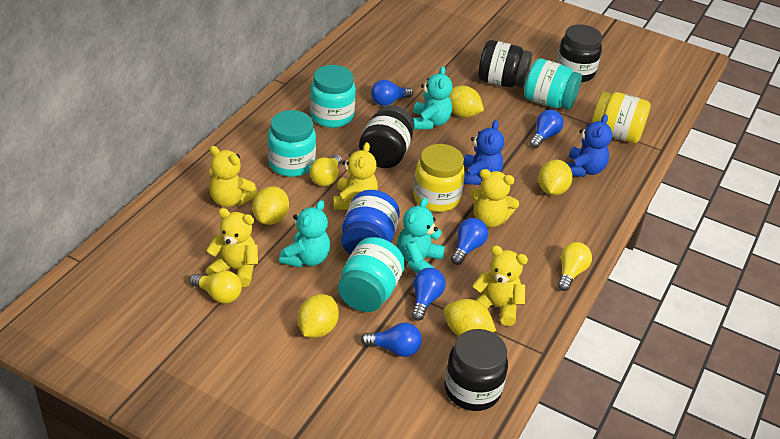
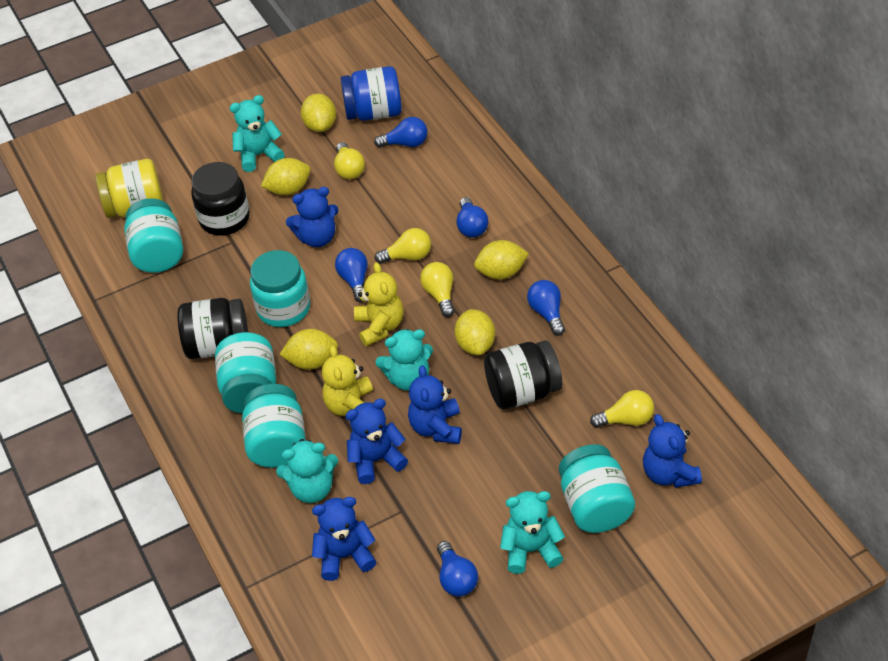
black jar: [359,105,414,168] [445,329,508,411] [478,40,532,88] [556,24,602,82] = 4 -> [177,298,248,359] [191,162,250,235] [484,340,562,409] = 3
blue teddy bear: [463,120,504,185] [566,114,612,177] = 2 -> [286,187,339,247] [312,497,376,581] [345,399,408,484] [408,365,462,444] [643,414,702,488] = 5
turquoise jar: [267,110,316,177] [310,65,356,128] [338,237,405,312] [524,58,582,110] = 4 -> [124,198,183,273] [215,332,276,414] [242,384,306,468] [250,250,310,327] [559,444,635,533] = 5
turquoise teddy bear: [279,200,330,268] [397,198,445,273] [412,66,452,130] = 3 -> [229,95,285,172] [276,439,338,503] [376,329,433,391] [500,491,565,574] = 4
yellow jar: [413,144,465,212] [591,91,651,143] = 2 -> [95,159,163,218] = 1
yellow light bulb: [189,271,242,304] [310,154,342,186] [558,242,592,291] = 3 -> [334,142,365,179] [375,228,431,264] [420,262,454,317] [590,390,654,428] = 4
yellow teddy bear: [206,208,258,287] [209,146,258,207] [333,142,378,210] [470,169,519,228] [472,245,528,326] = 5 -> [322,346,373,416] [354,262,403,347] = 2

